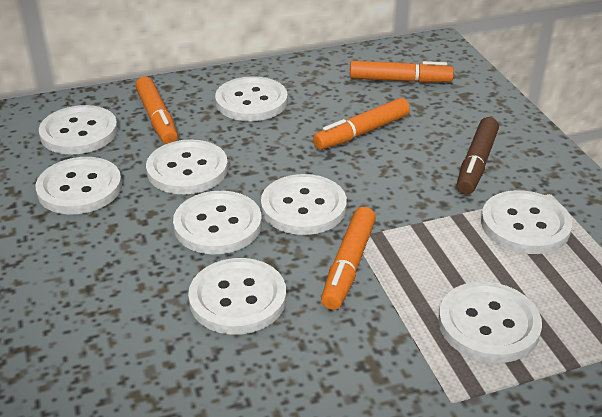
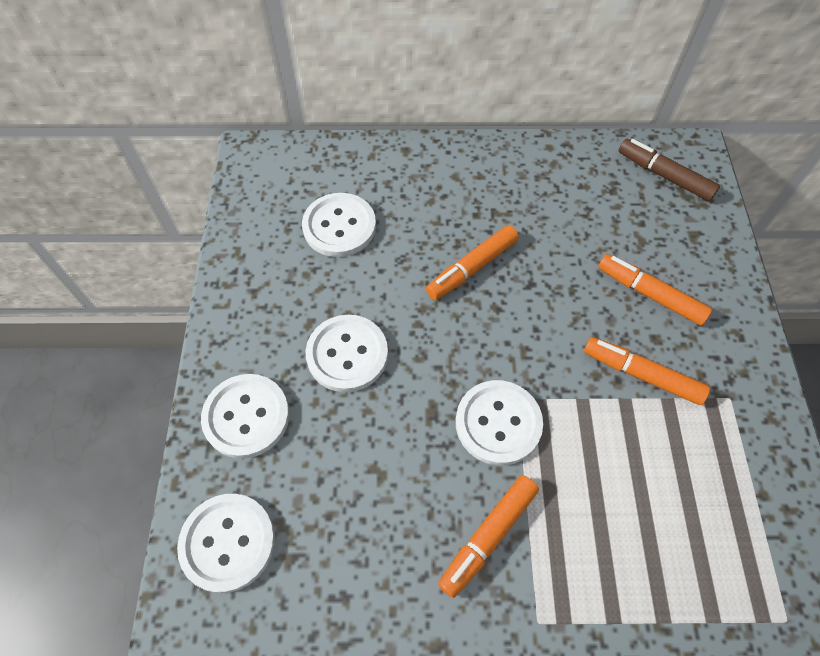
white button: [36,157,122,214] [39,105,118,155] [146,139,228,194] [173,191,262,254] [188,258,286,335] [215,76,288,121] [261,174,347,235] [438,282,542,363] [481,190,572,254] = 9 -> [177,494,275,593] [201,374,289,459] [302,193,376,257] [305,315,388,392] [456,380,543,466] = 5

